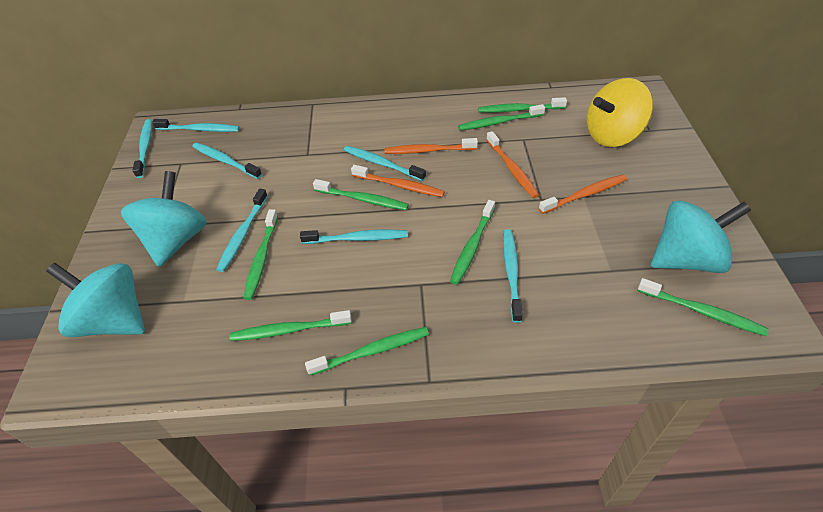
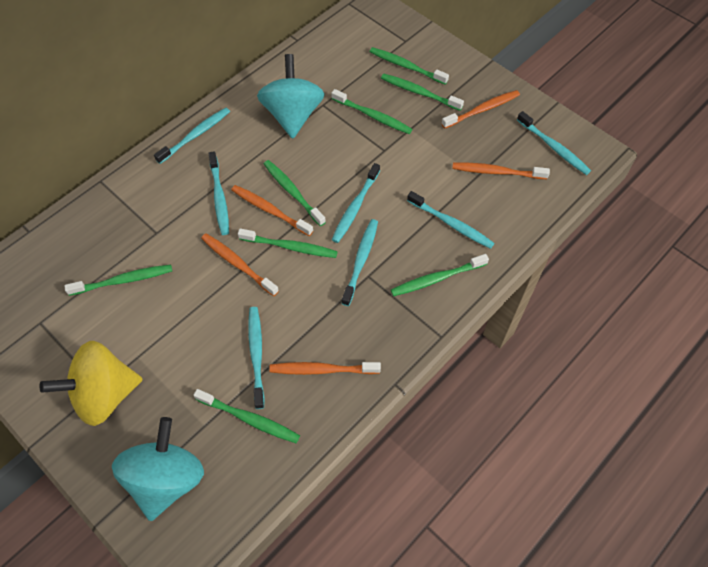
orange toothbrush: [351,165,445,197] [385,138,478,154] [486,131,539,198] [539,174,627,214] = 4 -> [201,233,279,296] [231,185,313,236] [269,362,381,375] [442,90,520,129] [452,163,550,179] = 5
turquoise spinning top: [46,263,145,337] [121,171,207,267] [651,200,751,273] = 3 -> [112,417,204,521] [257,54,325,139] = 2

